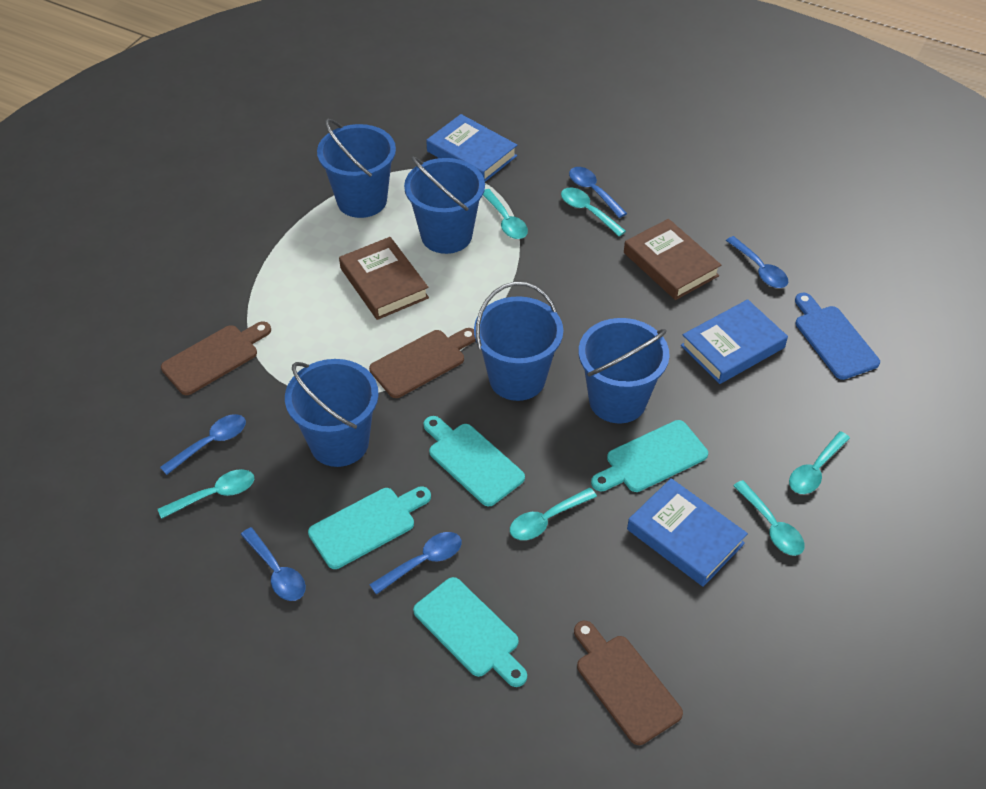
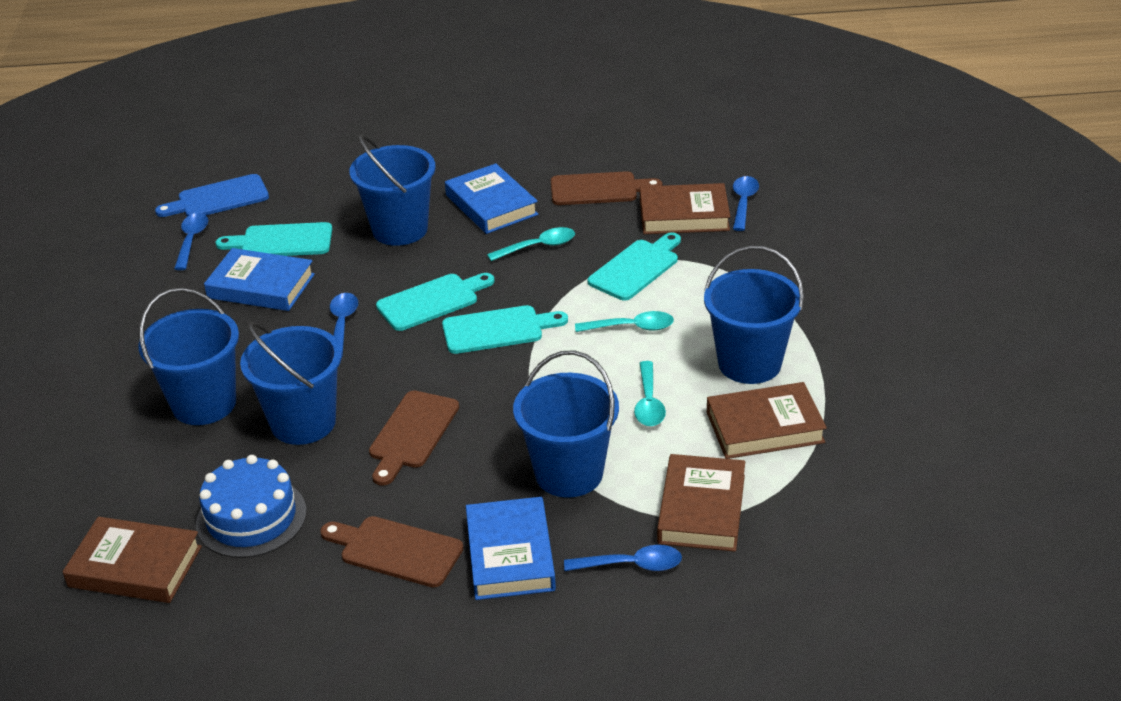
blue cake: none = 0 -> [196,455,307,558] = 1
blue spoon: [160,414,246,475] [241,527,306,601] [369,532,462,595] [569,167,627,218] [726,236,788,288] = 5 -> [174,213,208,270] [330,293,358,357] [564,545,682,571] [733,176,759,231] = 4
brown book: [339,237,429,320] [624,219,721,300] = 2 -> [63,517,202,603] [640,183,730,234] [657,454,745,552] [707,382,827,459] = 4
turquoise spoon: [158,469,254,519] [483,189,528,239] [510,488,597,540] [561,187,626,236] [733,480,805,556] [789,431,850,494] = 6 -> [487,227,575,261] [575,311,674,332] [634,361,666,426] = 3

